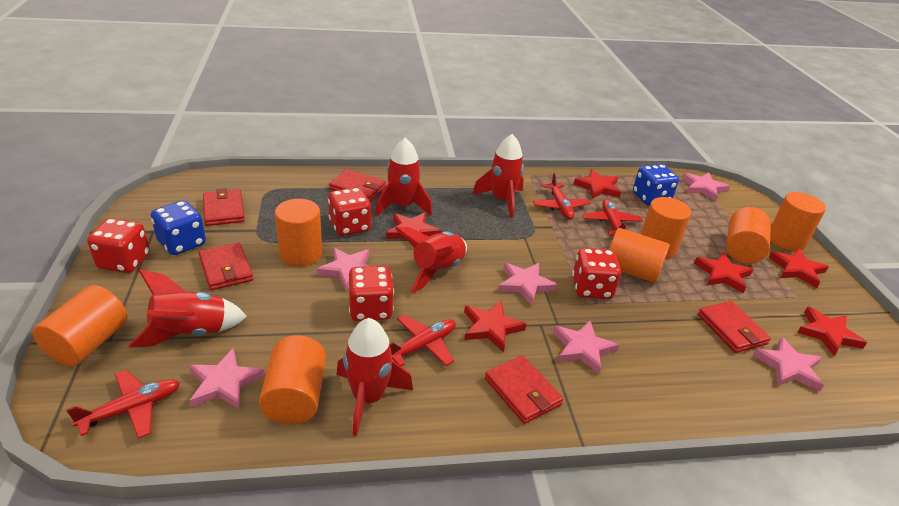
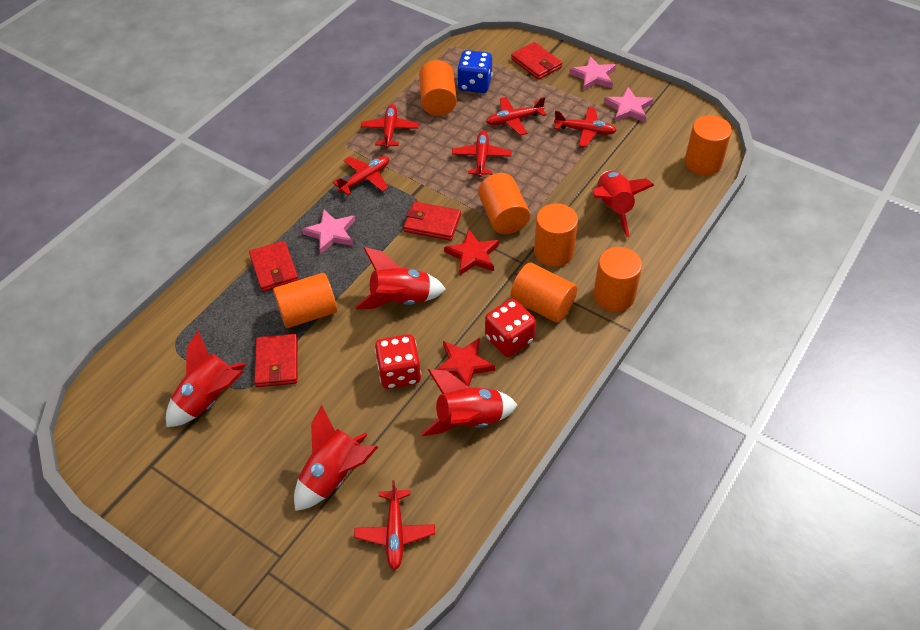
blue dice: [151,201,206,255] [633,164,679,206] = 2 -> [457,50,492,93] = 1
pink star: [189,348,265,410] [317,248,369,291] [498,263,558,306] [553,321,619,374] [682,172,730,201] [753,337,824,392] = 6 -> [302,209,355,254] [569,56,616,91] [604,87,654,123] = 3
red dice: [87,218,150,273] [328,187,371,236] [348,266,394,321] [572,248,621,299] = 4 -> [375,334,421,389] [485,299,536,357] = 2
red plane: [66,370,180,438] [390,315,456,366] [533,173,590,220] [583,199,643,235] = 4 -> [333,156,389,195] [354,480,435,570] [361,104,419,148] [452,130,512,177] [486,97,546,136] [554,107,617,147] = 6
red star: [386,212,441,248] [464,300,526,352] [574,169,621,199] [694,252,753,293] [769,248,829,288] [797,306,867,356] = 6 -> [436,338,495,387] [444,229,499,275] = 2
red wallet: [199,243,253,290] [203,188,245,226] [329,169,386,201] [485,356,563,424] [698,301,771,353] = 5 -> [249,241,299,292] [254,334,298,387] [404,202,461,241] [511,42,562,80] = 4

